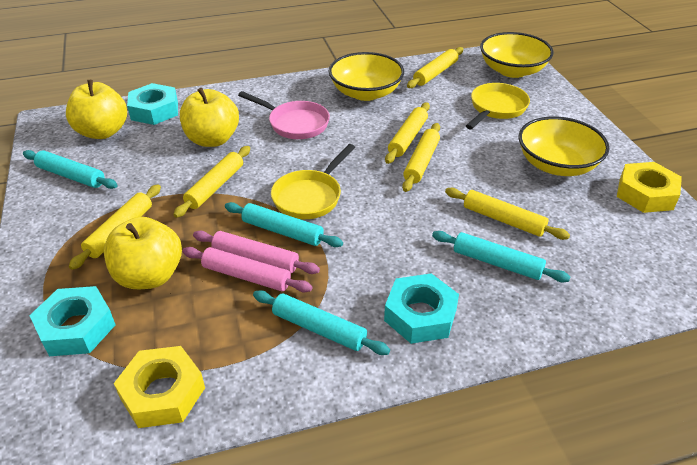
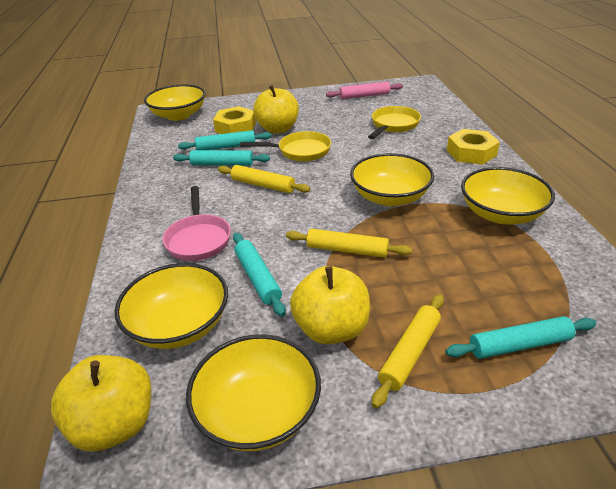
pink rolling pin: [182,247,313,293] [193,231,320,274] = 2 -> [326,81,403,99] = 1
turquoise nut: [29,286,116,356] [127,83,178,125] [384,273,459,344] = 3 -> none = 0
yellow bowl: [328,52,404,101] [480,32,554,78] [519,116,610,176] = 3 -> [114,263,228,349] [144,85,206,121] [186,334,321,451] [350,153,434,206] [461,167,555,225] = 5
yellow rolling pin: [69,184,161,270] [173,146,250,218] [385,102,430,164] [402,123,440,192] [407,47,463,88] [445,188,570,240] = 6 -> [218,165,310,193] [286,229,412,258] [372,294,444,408] = 3

